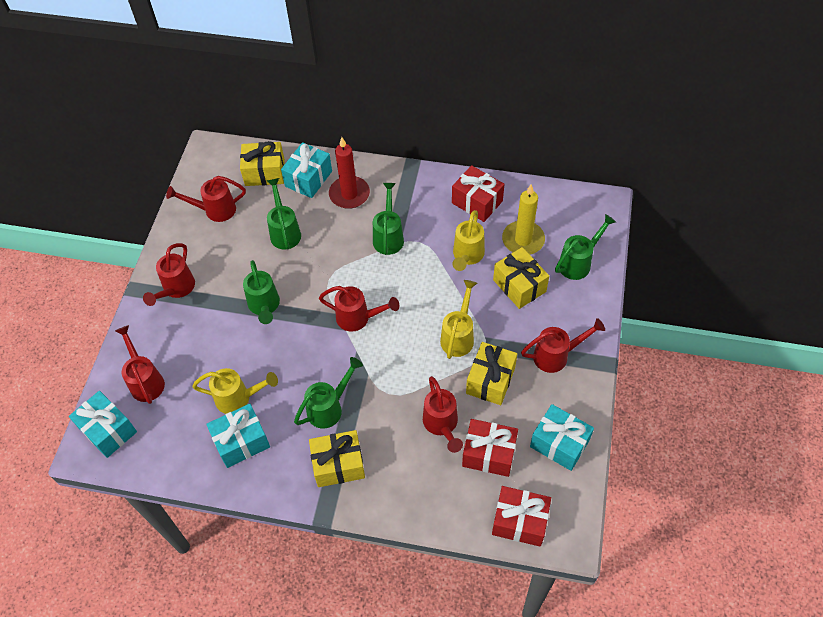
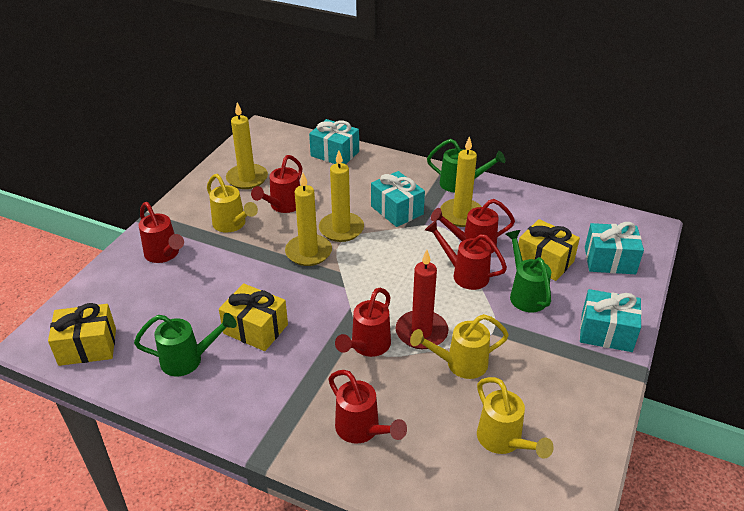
green watering can: [243,260,280,324] [267,178,301,250] [294,357,363,428] [373,183,404,255] [555,214,616,280] = 5 -> [134,313,237,376] [427,139,506,193] [506,230,551,312] = 3
red gift: [452,165,505,222] [462,419,518,477] [492,486,551,547] = 3 -> none = 0
yellow candle: [502,184,545,255] = 1 -> [226,102,268,189] [285,173,332,266] [319,150,364,242] [440,136,482,227] = 4
yellow gift: [240,141,285,186] [309,430,365,487] [466,342,517,405] [493,247,549,309] = 4 -> [48,303,116,366] [219,283,288,351] [519,219,580,281] = 3

